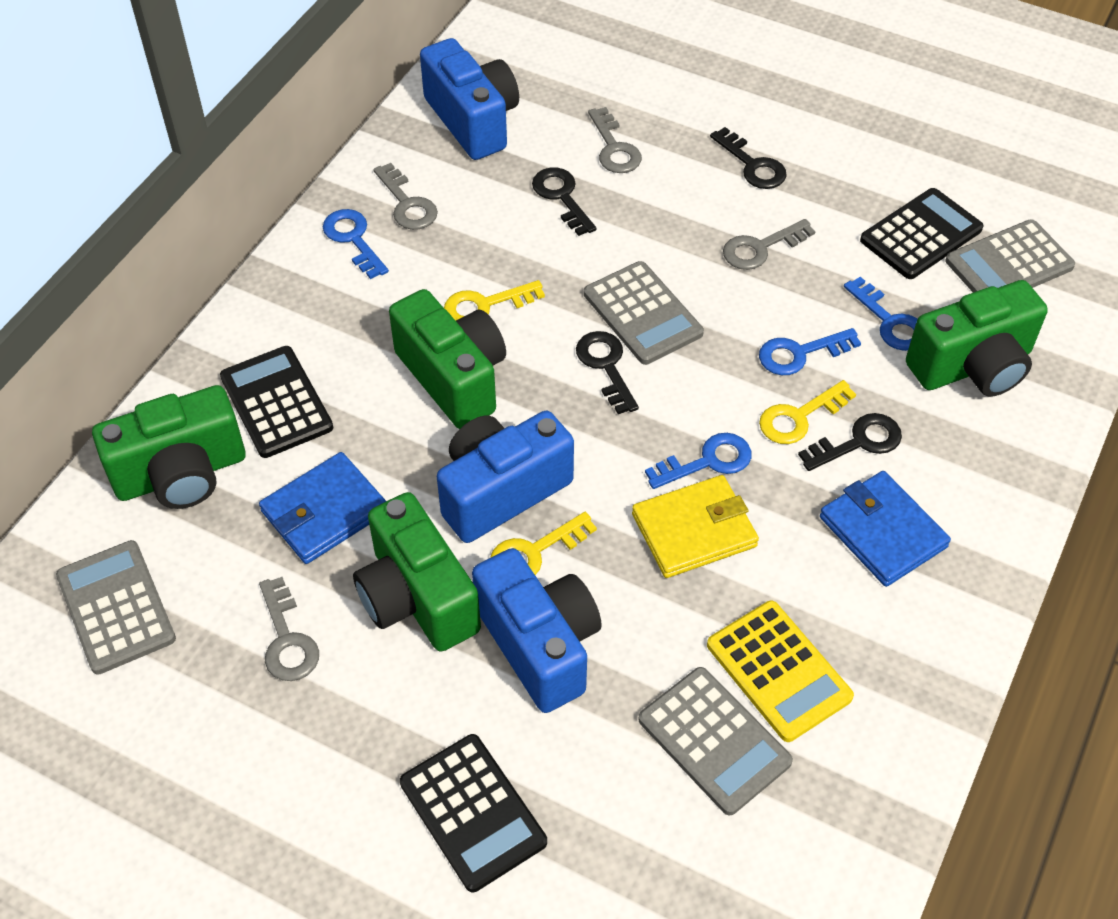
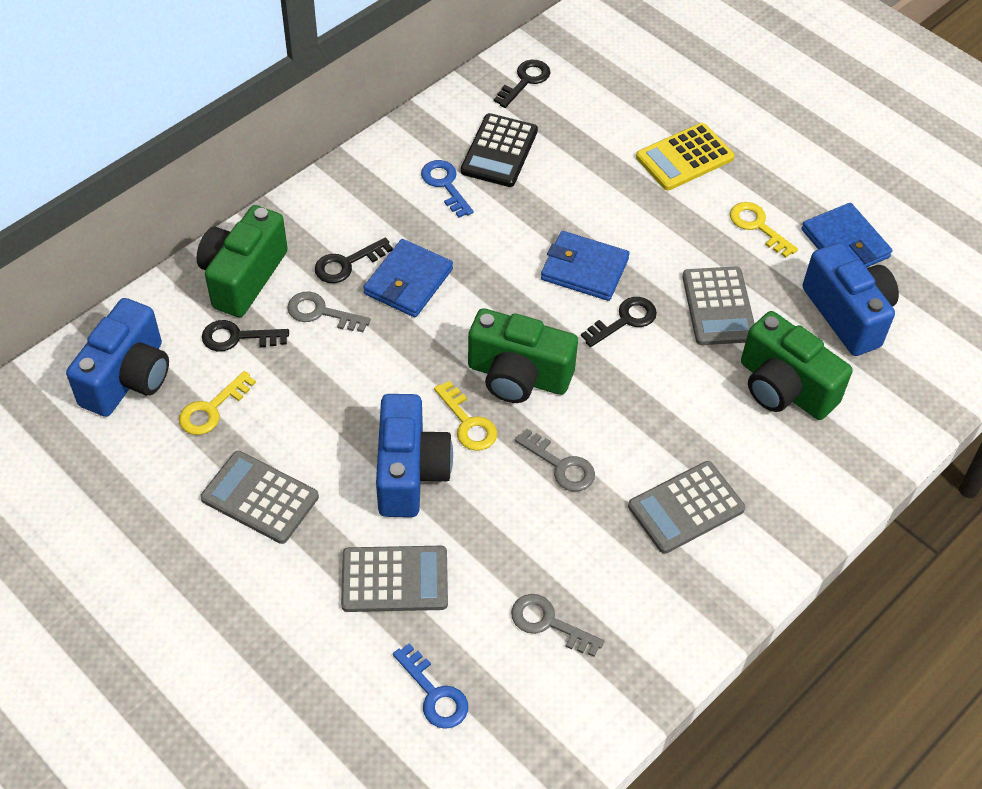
black calculator: [220,346,333,458] [400,734,547,892] [860,188,984,279] = 3 -> [461,113,538,187] = 1
blue key: [323,209,389,279] [645,433,751,489] [759,328,861,375] [844,277,917,351] = 4 -> [393,643,468,729] [421,160,474,218] = 2
blue wallet: [259,452,386,564] [820,471,951,587] = 2 -> [363,239,453,317] [541,231,630,301] [801,203,892,268] = 3
green camera: [92,385,246,509] [353,492,481,652] [389,289,506,429] [906,280,1048,397] = 4 -> [196,205,288,317] [468,308,578,403] [741,311,853,420] = 3
grey key: [259,577,319,681] [373,163,438,230] [588,107,642,173] [723,219,816,270] = 4 -> [287,292,371,332] [511,594,604,657] [515,429,595,492] = 3
yellow wallet: [632,475,759,578] = 1 -> none = 0

